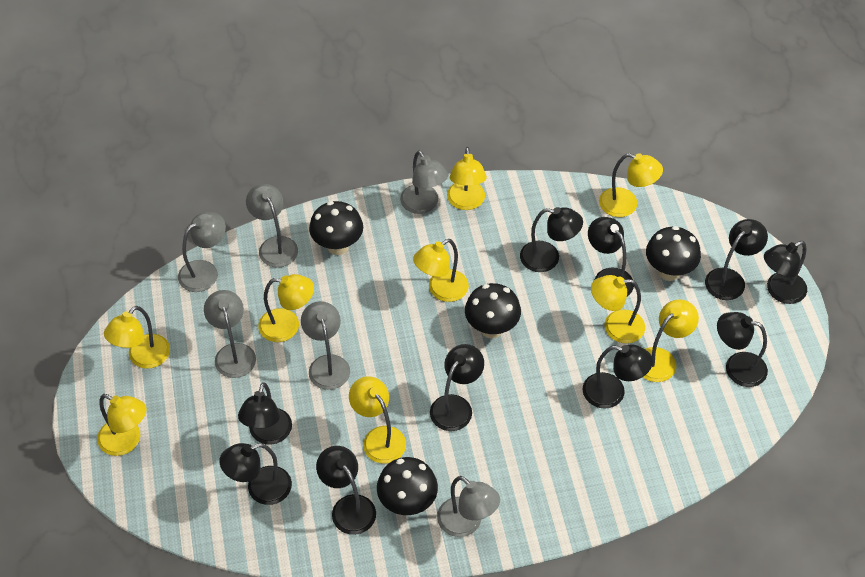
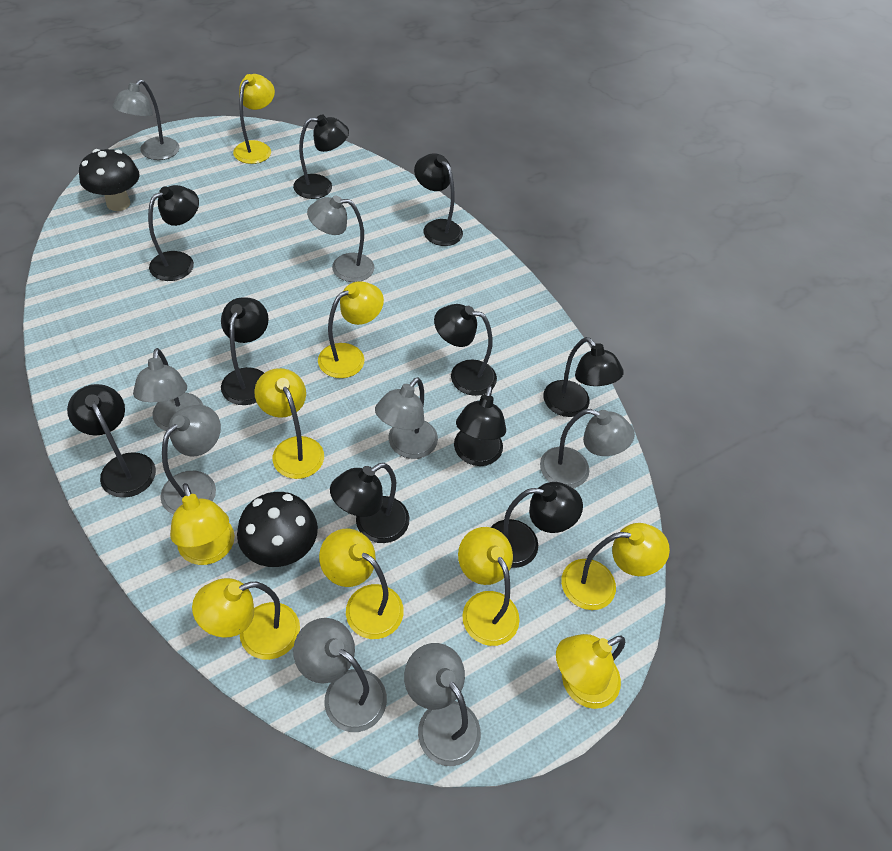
black mushroom: [309,201,363,255] [377,457,438,515] [465,283,521,339] [646,226,701,281] = 4 -> [79,149,140,211] [237,492,318,567] = 2
grey lamp: [178,212,226,292] [204,290,256,378] [246,184,298,268] [301,301,350,390] [400,150,448,214] [437,476,500,537] = 6 -> [112,79,179,160] [133,348,203,431] [160,405,221,515] [293,618,387,732] [307,195,374,282] [375,377,438,459] [404,643,481,766] [540,409,635,488] = 8

